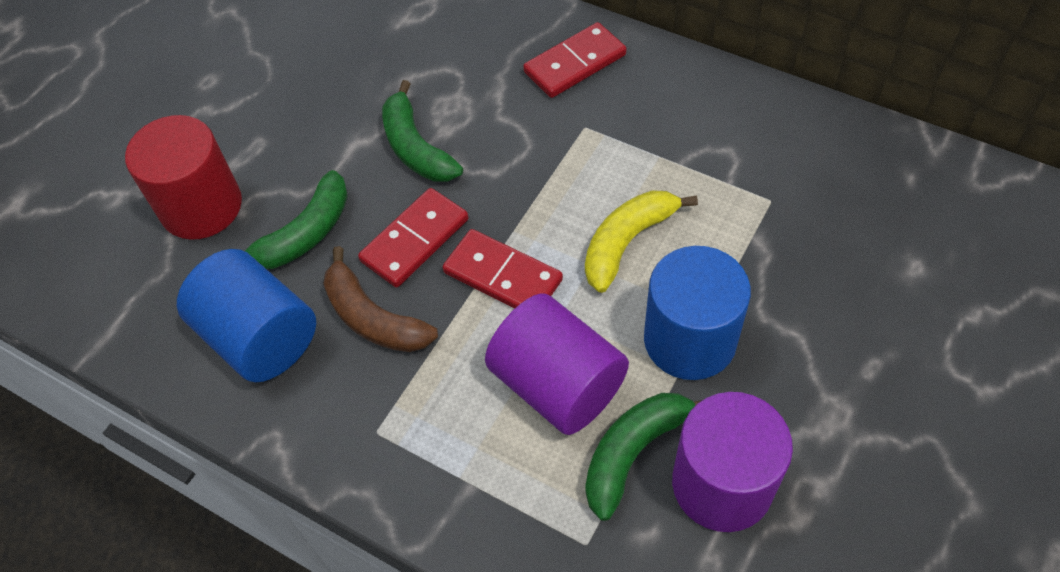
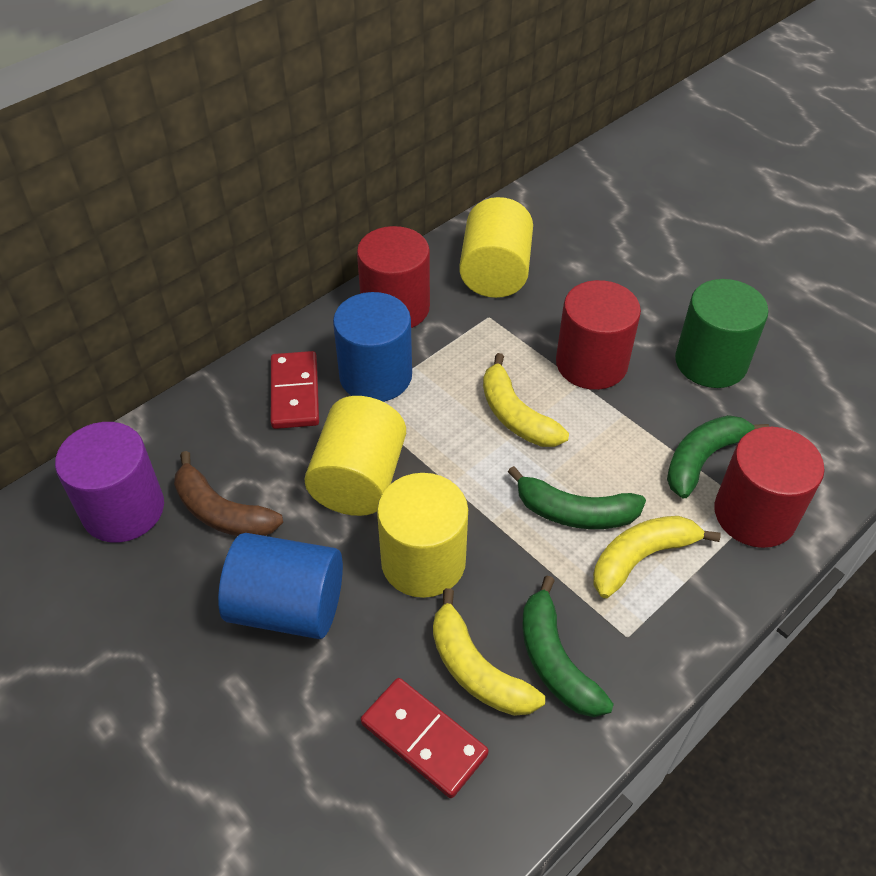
green cylinder: none = 0 -> [675,279,769,388] = 1
purple cylinder: [485,294,629,435] [672,392,793,532] = 2 -> [55,422,164,543] = 1
red cylinder: [125,115,242,240] = 1 -> [357,226,430,328] [556,280,641,390] [714,427,825,548] = 3
red domino: [358,188,468,287] [443,229,563,309] [523,22,626,98] = 3 -> [271,351,319,429] [361,678,489,798] = 2
yellow banana: [585,190,698,293] = 1 -> [433,588,545,716] [483,353,569,447] [593,516,721,598] = 3
yellow cylinder: none = 0 -> [304,396,406,516] [377,473,468,598] [459,197,533,298] = 3

